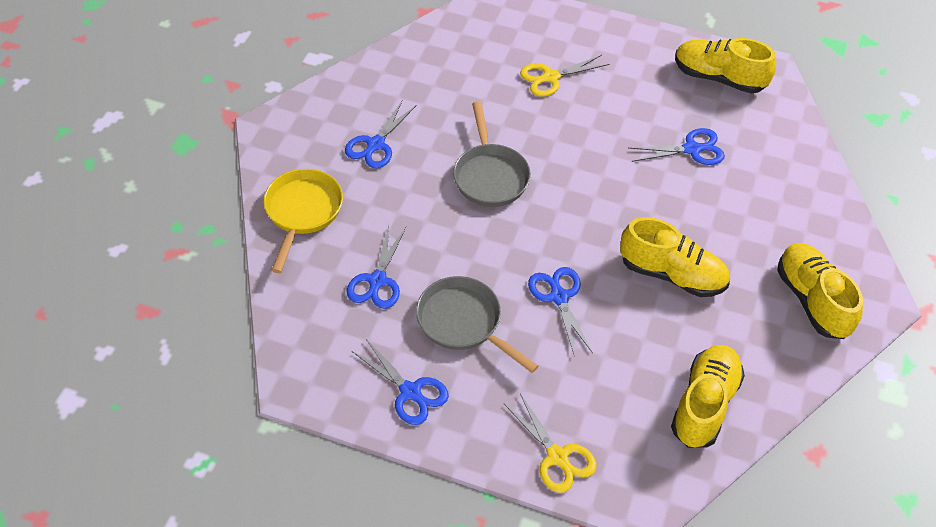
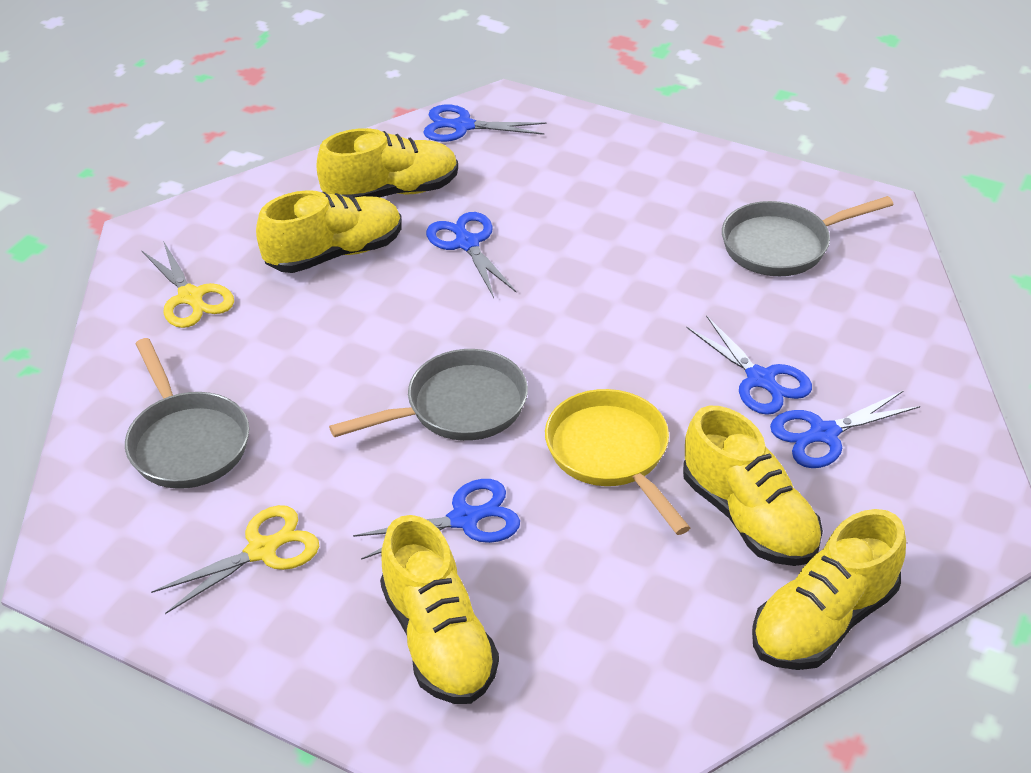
grey pan: [416,276,539,373] [453,101,531,207] = 2 -> [125,338,249,489] [329,349,528,441] [722,196,894,276] = 3
yellow shoe: [620,217,730,297] [671,345,745,448] [675,38,776,94] [777,243,863,339] = 4 -> [256,190,402,273] [317,128,458,198] [380,515,499,704] [683,406,823,566] [752,509,906,670] = 5

